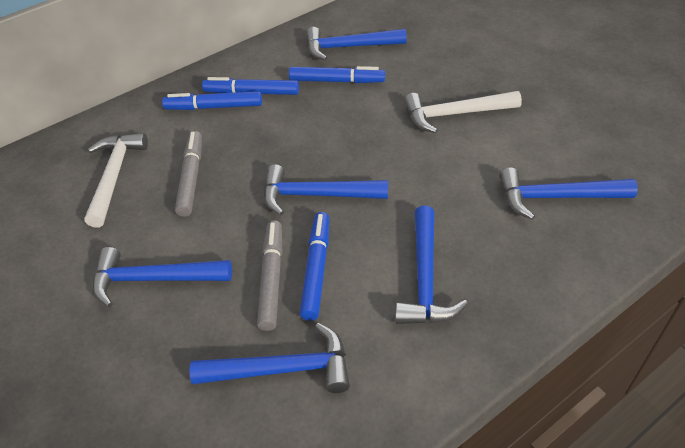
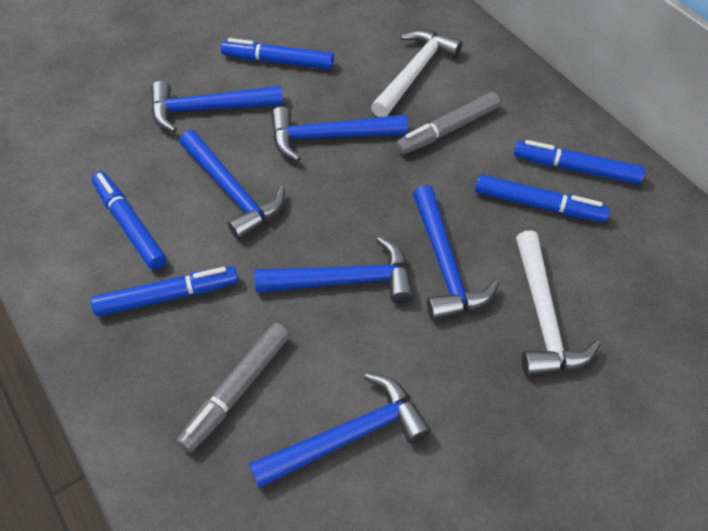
blue marker: [162,91,262,110] [202,77,299,95] [289,66,385,83] [300,212,329,321] = 4 -> [91,266,238,316] [92,171,166,270] [221,38,334,69] [475,174,610,222] [514,140,645,184] = 5

